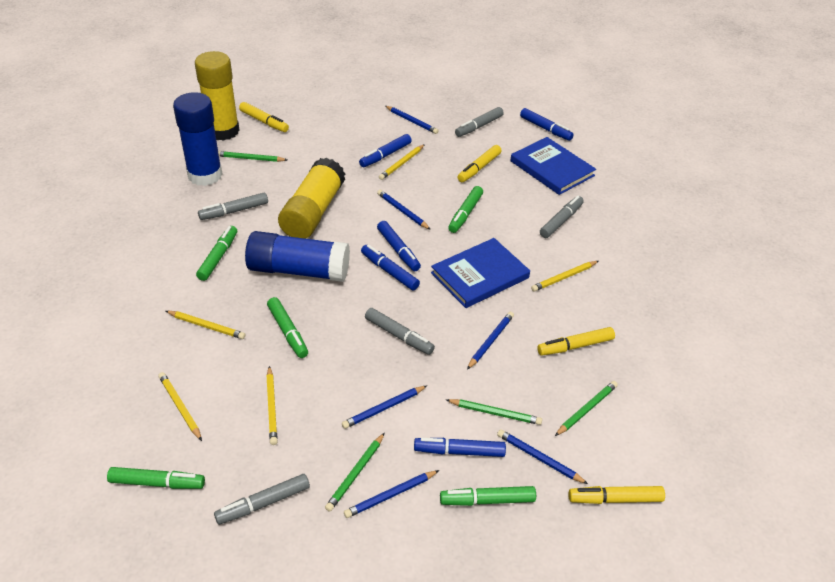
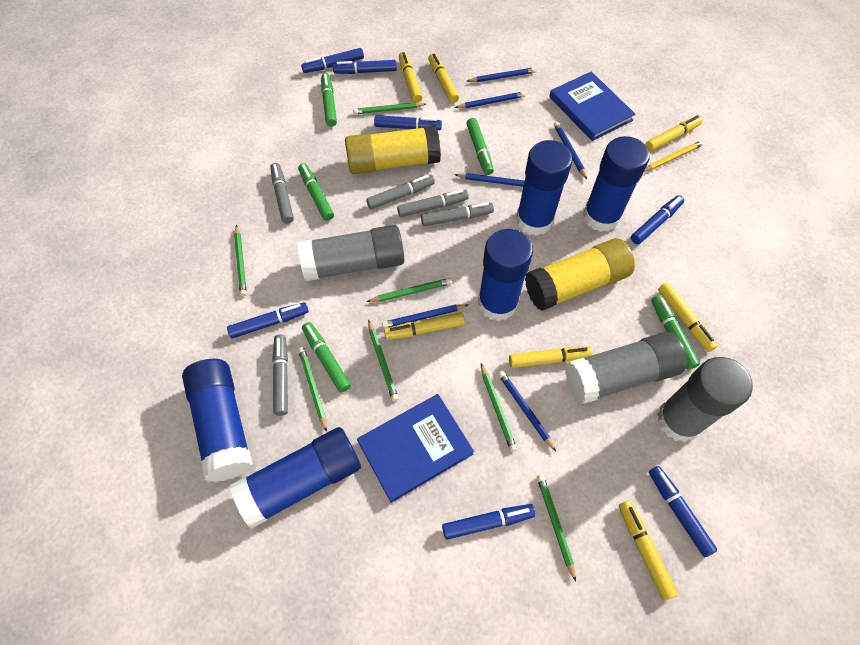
blue glue stick: [173,92,223,186] [245,231,350,282] = 2 -> [182,359,253,482] [230,427,361,529] [478,229,533,321] [516,140,573,236] [583,136,650,232] = 5
blue marker: [359,134,412,167] [361,244,420,291] [377,221,421,271] [414,438,506,457] [520,108,574,141] = 5 -> [227,302,309,339] [301,48,364,73] [333,60,397,74] [374,115,442,130] [442,504,536,540] [631,195,684,244] [649,466,717,557] = 7
green pencil: [218,151,287,162] [325,433,385,512] [446,399,542,425] [555,381,618,436] = 4 -> [234,225,247,296] [298,347,327,432] [353,102,426,114] [366,278,452,302] [368,320,399,401] [481,364,517,452] [537,474,576,582] = 7
grey glue stick: none = 0 -> [298,225,404,281] [565,332,687,404] [657,357,753,442] = 3
yellow marker: [239,102,289,132] [458,145,502,182] [537,327,615,356] [568,486,665,504] = 4 -> [384,312,465,340] [399,52,423,103] [428,53,459,103] [509,346,593,368] [619,501,678,600] [645,115,703,152] [658,283,717,352] = 7
yellow pencil: [158,372,202,441] [166,311,245,339] [266,366,278,445] [379,144,425,180] [531,261,598,292] = 5 -> [644,141,704,172] = 1

